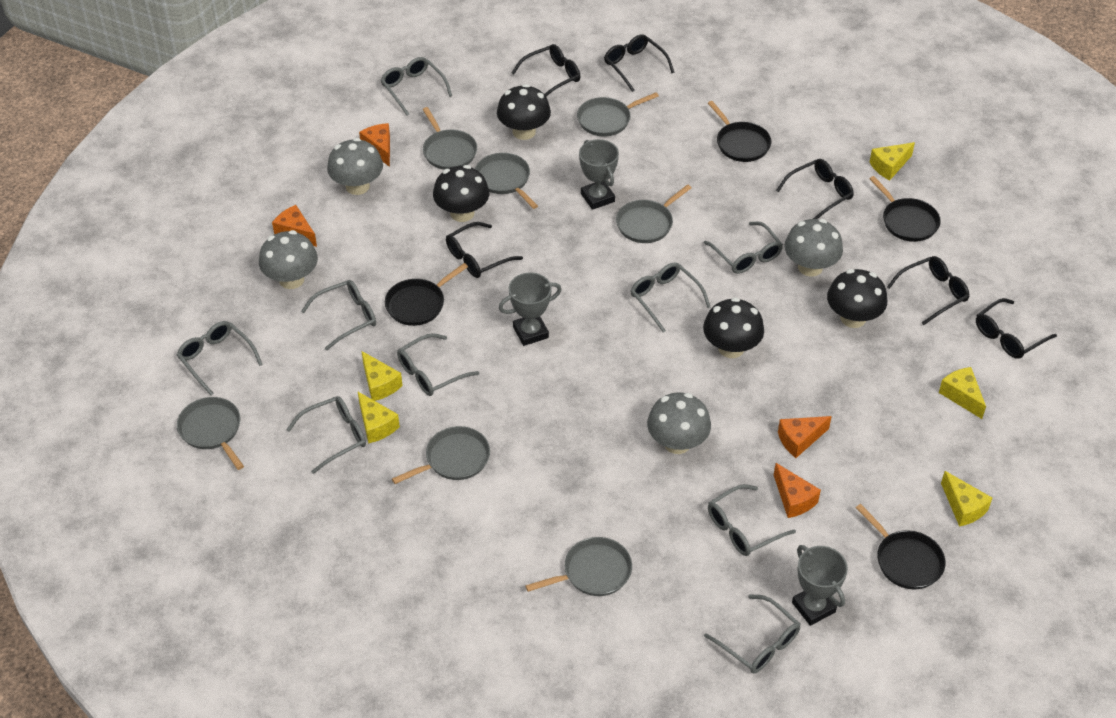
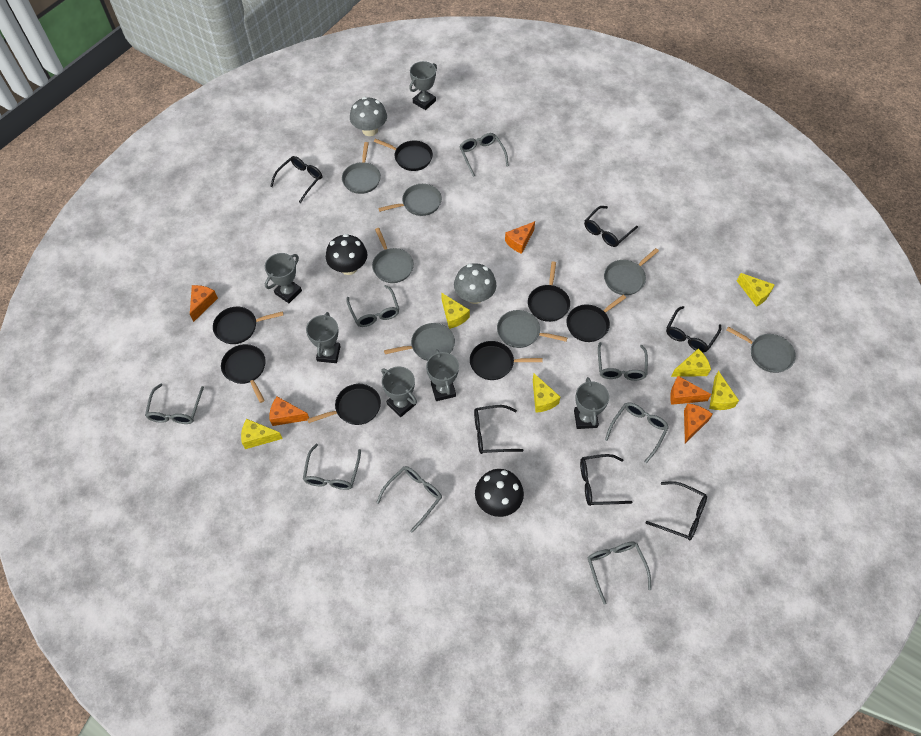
black mushroom: [433,165,489,222] [497,84,551,140] [703,297,764,358] [827,269,887,328] = 4 -> [326,234,367,275] [475,469,524,517] = 2
black pan: [385,263,468,326] [708,101,771,162] [856,504,946,589] [869,176,941,242] = 4 -> [213,307,284,344] [221,344,266,403] [307,384,381,425] [374,139,433,171] [470,341,543,380] [528,261,570,322] [566,295,626,342] = 7
grey glasses: [177,321,263,395] [286,396,366,474] [301,280,376,350] [381,57,452,115] [397,333,479,396] [631,262,711,333] [704,222,783,274] [704,594,800,673] [708,484,796,556] = 9 -> [145,383,204,424] [303,444,361,490] [346,285,399,327] [376,466,442,532] [459,133,509,177] [588,541,651,604] [598,342,648,381] [605,402,669,463] = 8
grey mushroom: [259,230,318,289] [327,138,383,195] [647,392,711,454] [784,219,843,277] = 4 -> [350,97,387,136] [454,263,496,304] = 2
grey trophy: [499,272,562,346] [579,139,619,210] [792,545,848,626] = 3 -> [265,253,302,303] [306,312,341,363] [381,367,417,417] [409,61,437,110] [426,349,459,401] [574,377,609,429] = 6
orange cheese: [272,205,317,247] [359,123,390,167] [774,463,821,518] [778,416,832,458] = 4 -> [190,285,218,322] [269,397,309,426] [505,221,535,254] [670,376,711,405] [684,403,713,443] = 5
yellow cheese: [358,392,400,444] [361,351,403,401] [870,142,915,180] [939,367,986,419] [941,471,992,527] = 5 -> [241,419,283,449] [441,293,470,329] [533,374,560,413] [671,349,711,377] [709,371,739,410] [737,273,775,307] = 6

